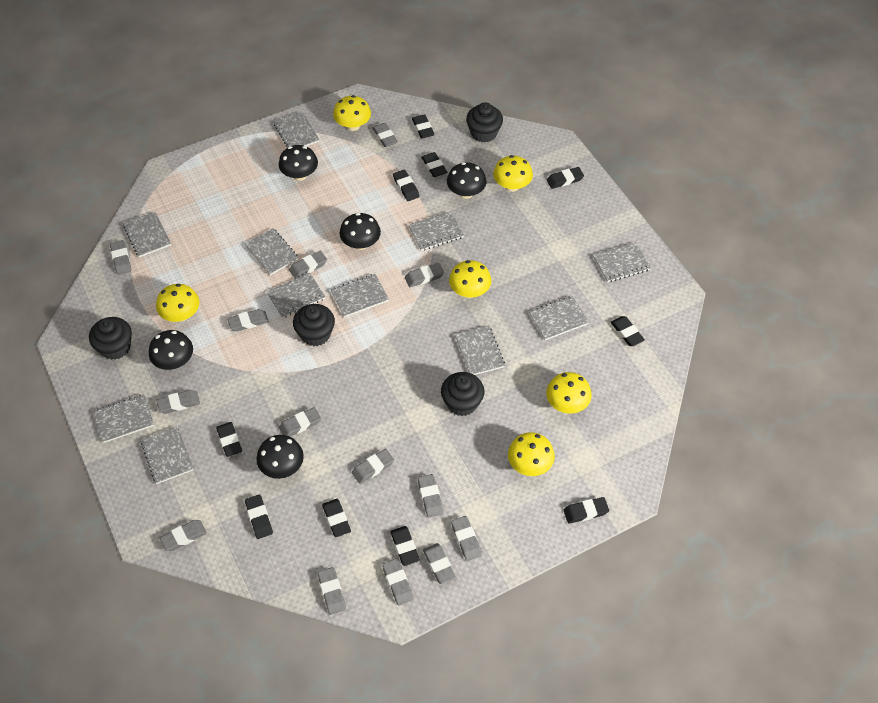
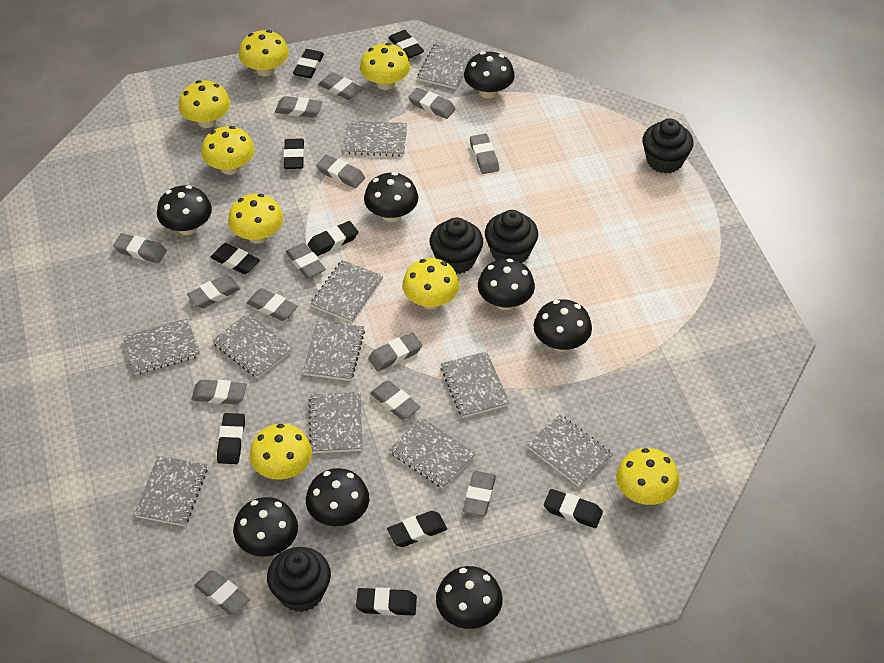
black eraser: [216,422,242,457] [245,495,273,539] [322,499,351,537] [390,526,420,566] [393,170,420,201] [412,115,435,138] [421,152,447,177] [547,167,584,189] [563,497,609,524] [611,316,645,346] = 10 -> [211,243,260,274] [217,413,245,464] [283,138,304,169] [293,49,324,78] [308,221,358,256] [356,587,417,616] [387,511,447,547] [388,30,424,59] [544,489,603,528] = 9
black mushroom: [149,330,193,370] [256,435,304,479] [279,145,318,181] [340,213,381,250] [447,162,486,199] = 5 -> [157,185,212,235] [233,497,298,557] [306,468,369,526] [364,172,418,222] [436,566,503,629] [464,52,515,98] [478,258,535,310] [534,299,592,352] = 8
yellow mushroom: [156,284,199,322] [333,95,371,131] [449,260,491,298] [493,155,533,192] [508,432,555,476] [546,372,592,414] = 6 -> [179,80,230,128] [201,126,254,175] [228,194,283,244] [239,30,289,77] [250,424,312,480] [360,43,410,90] [402,258,459,309] [616,448,679,505] = 8

